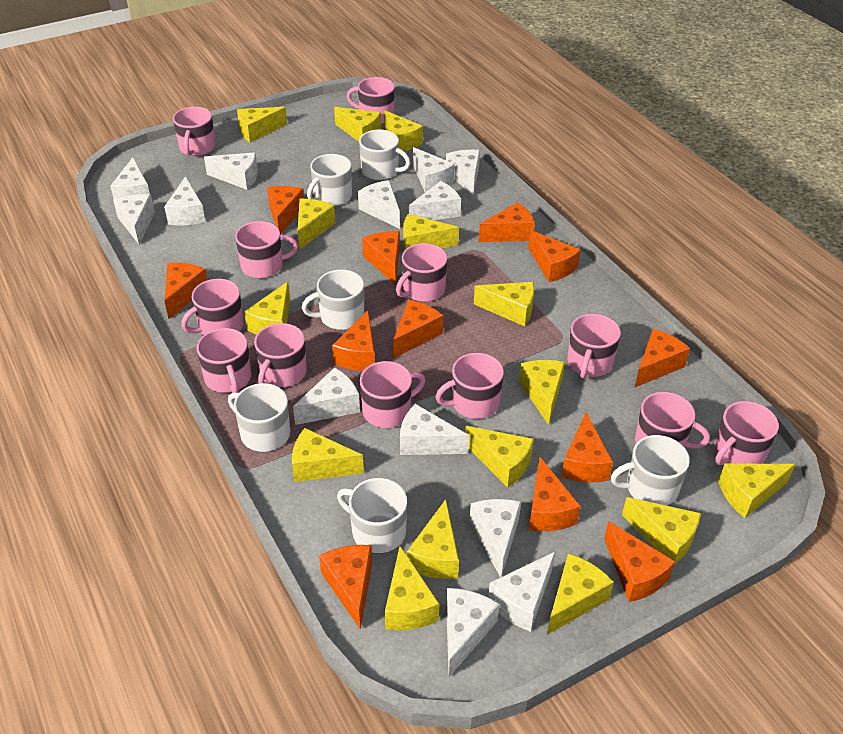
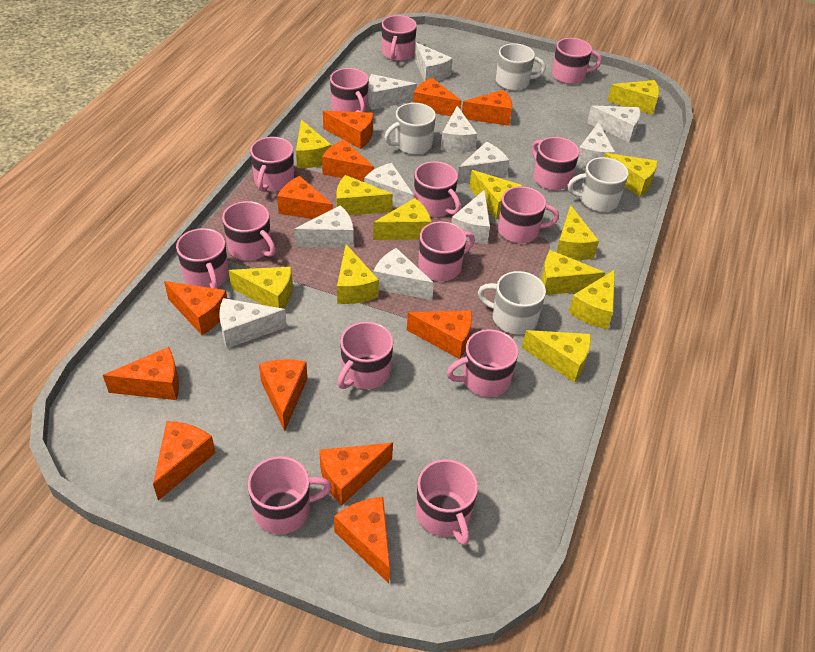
pink mug: [173,107,216,156] [181,279,244,335] [197,328,251,393] [235,221,298,278] [254,323,307,387] [347,77,395,124] [360,361,425,428] [396,243,447,302] [435,353,504,419] [567,314,621,379] [635,392,710,449] [715,401,779,466] = 12 -> [176,228,229,289] [222,201,276,261] [248,456,332,534] [250,137,294,192] [330,68,369,112] [337,322,393,389] [382,15,417,61] [414,161,461,217] [416,459,478,546] [418,221,475,281] [447,329,519,397] [498,186,559,243] [532,137,579,190] [552,38,602,84] = 14
white cheese: [110,157,150,199] [113,194,155,244] [164,176,205,225] [204,152,258,190] [293,367,360,425] [358,180,400,229] [400,404,469,455] [409,181,461,220] [413,147,455,192] [446,150,480,197] [446,588,500,677] [469,499,521,578] [488,551,556,632] = 13 -> [219,298,287,348] [294,205,354,248] [364,163,414,207] [368,74,417,110] [373,248,434,300] [414,42,453,81] [441,106,477,152] [451,190,490,244] [457,142,509,184] [576,122,615,167] [587,105,640,142] = 11
white mug: [228,383,290,452] [302,269,364,330] [307,154,352,206] [337,478,407,553] [359,129,410,180] [611,435,690,506] = 6 -> [384,103,436,154] [478,271,546,334] [496,43,546,91] [567,157,629,212] = 4
yellow cheese: [237,107,287,143] [244,282,290,335] [292,428,364,482] [298,199,335,250] [334,107,381,142] [384,110,423,151] [385,546,439,630] [403,214,459,251] [407,499,459,579] [465,426,534,488] [474,282,534,326] [519,360,565,425] [547,553,614,635] [622,497,701,565] [718,463,796,518] = 15 -> [229,267,293,309] [296,120,332,168] [336,175,393,215] [337,244,379,304] [373,198,431,240] [469,170,523,219] [522,330,591,383] [541,250,605,295] [557,205,599,260] [569,270,615,329] [604,153,658,197] [608,80,659,115] = 12

